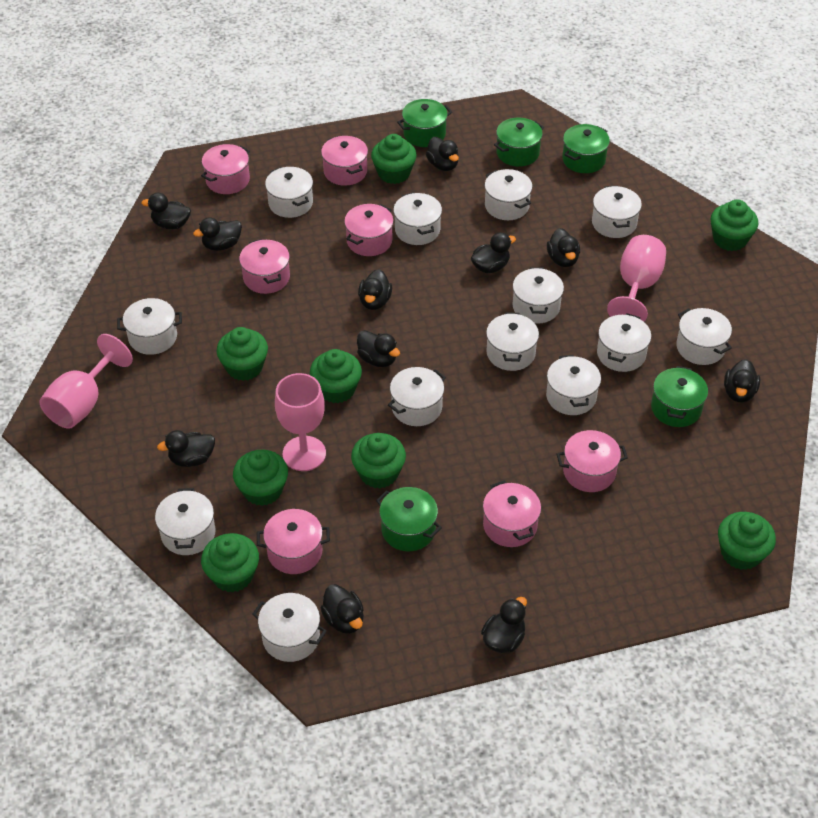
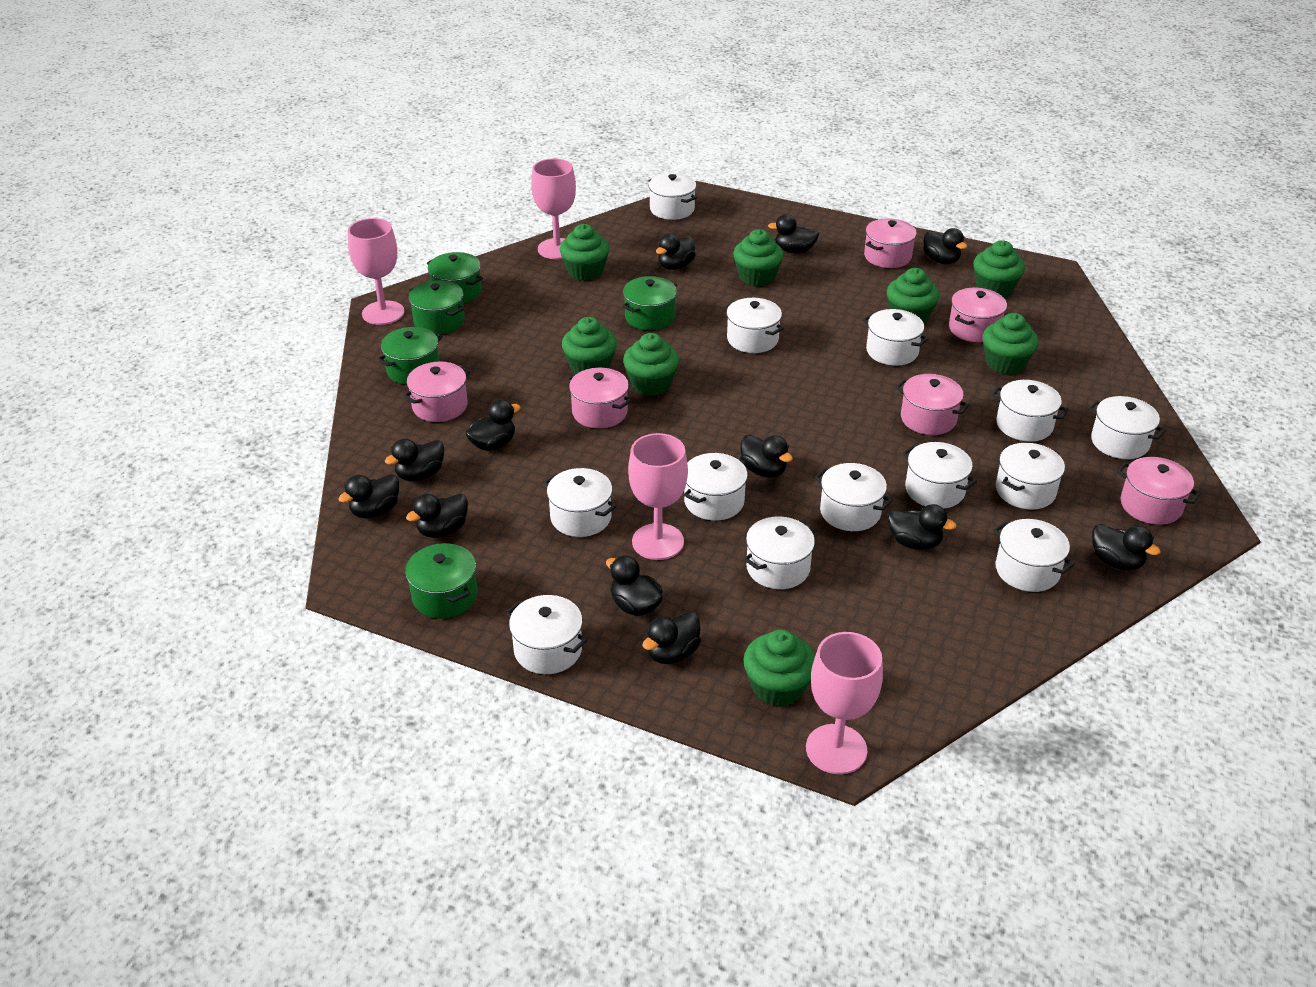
black duck: [141,193,191,229] [157,430,215,467] [193,217,242,251] [321,584,364,634] [357,330,400,367] [358,269,392,310] [426,137,459,171] [471,232,516,273] [481,597,527,653] [547,228,580,267] [724,359,760,402] = 11 -> [338,474,399,518] [385,439,444,481] [406,494,468,538] [465,399,521,451] [606,556,663,616] [643,612,701,664] [656,234,696,270] [740,435,793,478] [768,214,820,254] [888,504,957,550] [923,228,967,264] [1092,524,1161,571] = 12
pink goblet: [40,334,133,429] [275,373,326,471] [607,235,666,322] = 3 -> [348,218,404,325] [531,159,576,259] [628,433,688,560] [806,632,883,774] = 4
pink pot: [201,144,250,194] [239,239,290,294] [257,509,330,574] [321,136,368,186] [344,204,394,256] [483,480,541,547] [556,430,628,492] = 7 -> [403,362,470,422] [567,368,632,428] [864,218,917,268] [896,374,970,435] [949,288,1007,342] [1117,457,1201,525] = 6

